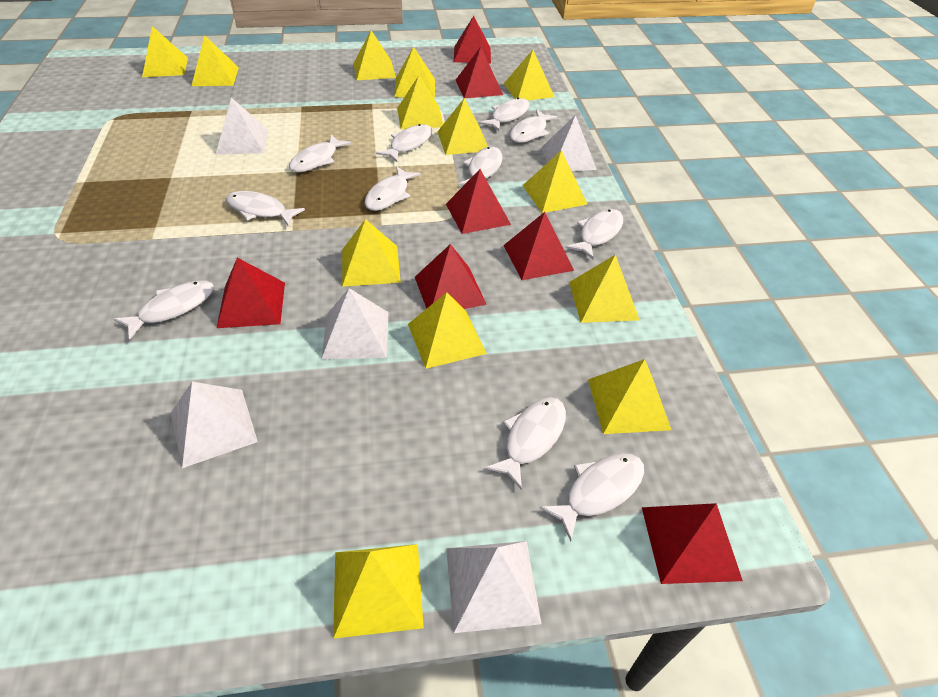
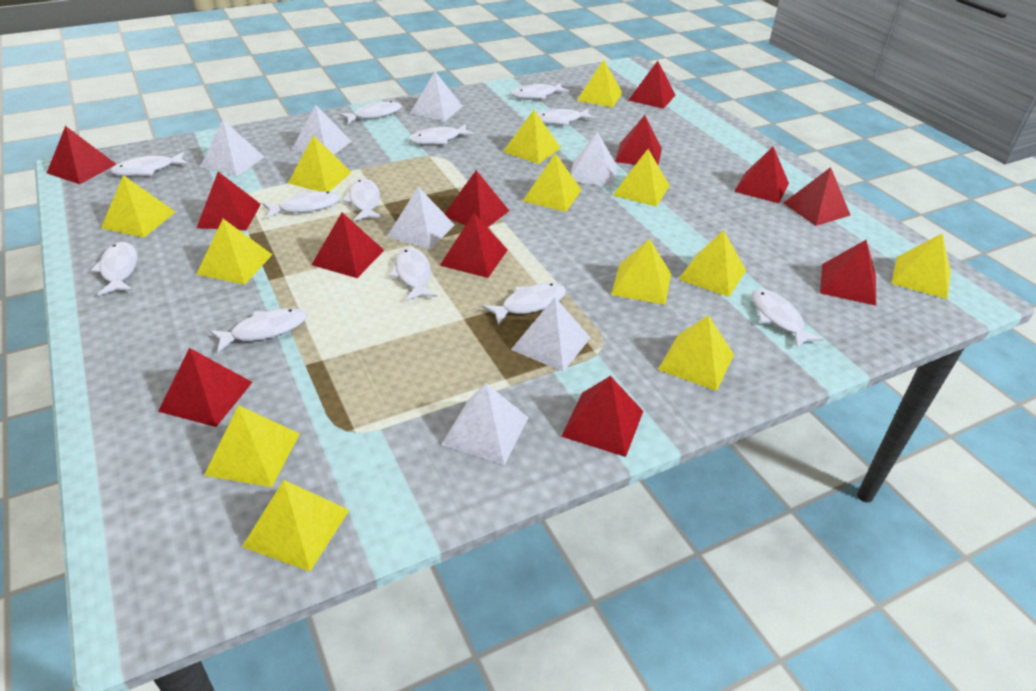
red pyramid: [217,258,285,328] [415,244,487,309] [446,169,511,234] [454,16,491,63] [456,47,503,98] [503,212,574,280] [642,503,743,584] = 7 -> [47,126,117,184] [158,348,252,427] [197,172,261,230] [312,213,384,278] [440,213,508,278] [444,170,509,228] [561,376,643,457] [615,115,662,165] [628,61,675,109] [734,147,789,203] [784,167,851,226] [820,240,876,306] = 12
white fish: [114,280,214,340] [226,191,305,226] [289,135,352,172] [365,166,421,211] [376,124,432,162] [459,147,503,185] [479,98,529,131] [484,397,566,490] [510,110,558,143] [540,453,644,542] [566,209,623,259] = 11 -> [91,242,137,296] [110,152,189,176] [210,308,307,352] [262,191,341,219] [339,101,402,124] [343,179,382,221] [389,247,437,301] [409,124,475,144] [482,283,566,325] [511,83,570,99] [537,109,596,125] [752,289,824,348] = 12
white pyramid: [171,382,258,468] [216,98,268,155] [321,288,388,359] [446,541,541,633] [541,115,597,171] = 5 -> [200,120,264,177] [292,105,352,155] [387,187,454,250] [410,72,463,122] [441,383,529,465] [511,297,590,372] [570,132,617,187] = 7

